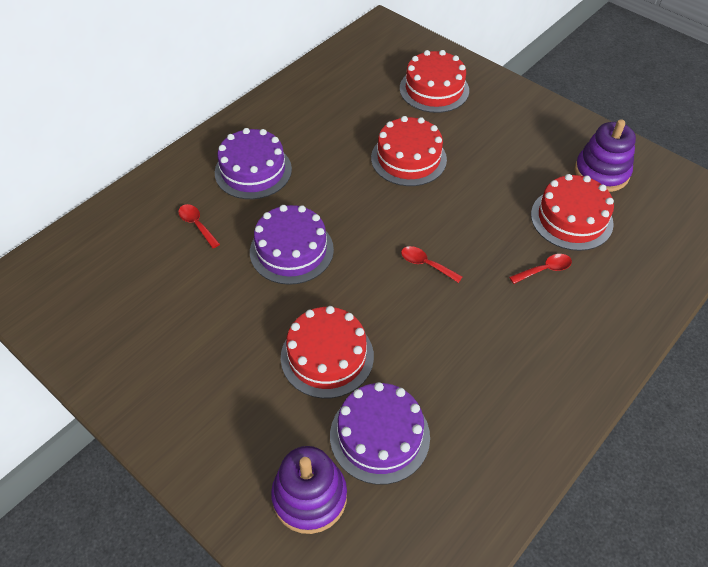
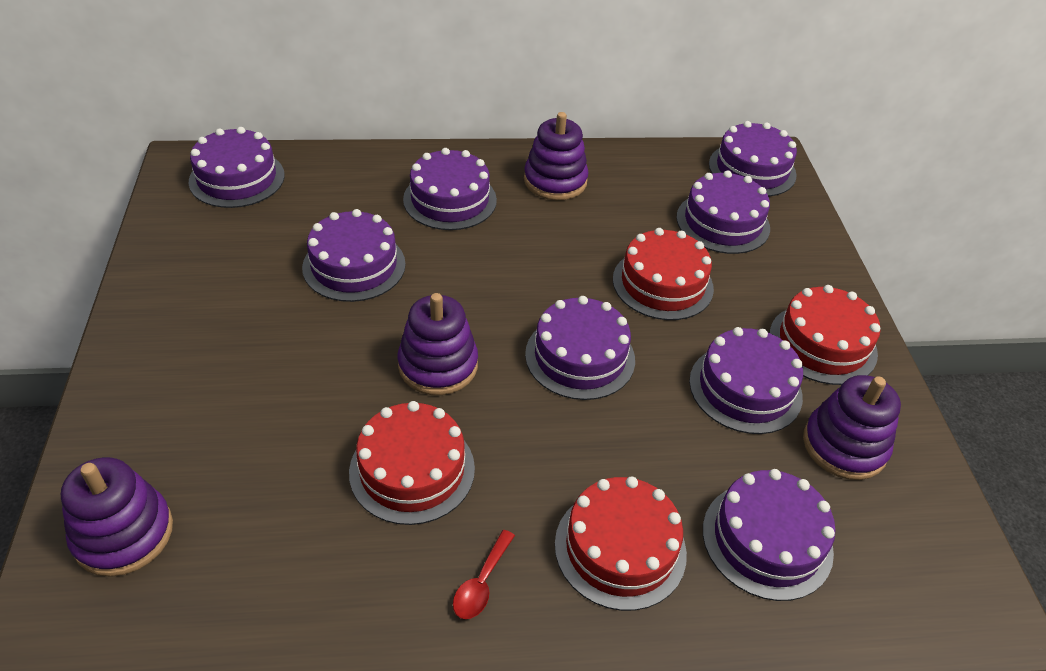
purple cake: [215,128,292,199] [250,205,334,285] [330,382,430,485] = 3 -> [189,127,285,208] [302,209,406,302] [403,148,497,230] [525,296,635,400] [676,170,770,254] [689,327,803,434] [703,469,836,601] [709,121,797,197] = 8
purple stacking toy: [271,446,347,534] [575,119,636,192] = 2 -> [61,457,173,577] [397,293,478,395] [524,112,589,200] [803,375,901,480] = 4
red spoon: [178,204,220,248] [401,246,463,283] [509,254,572,284] = 3 -> [453,530,515,619] = 1

